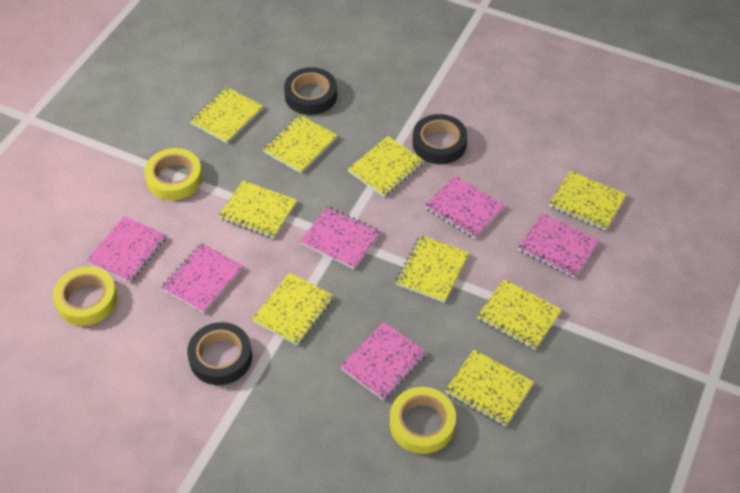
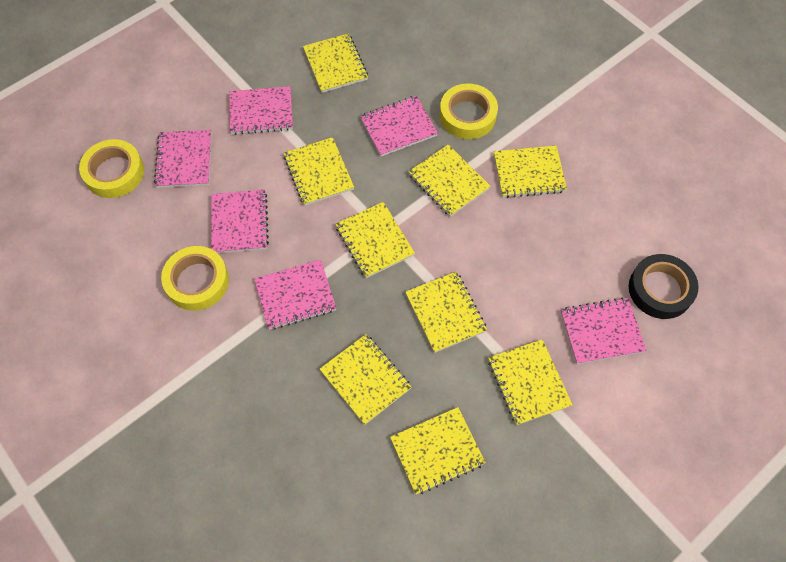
black tape: [187,322,252,385] [284,67,337,115] [412,114,468,164] = 3 -> [629,254,699,319] = 1

